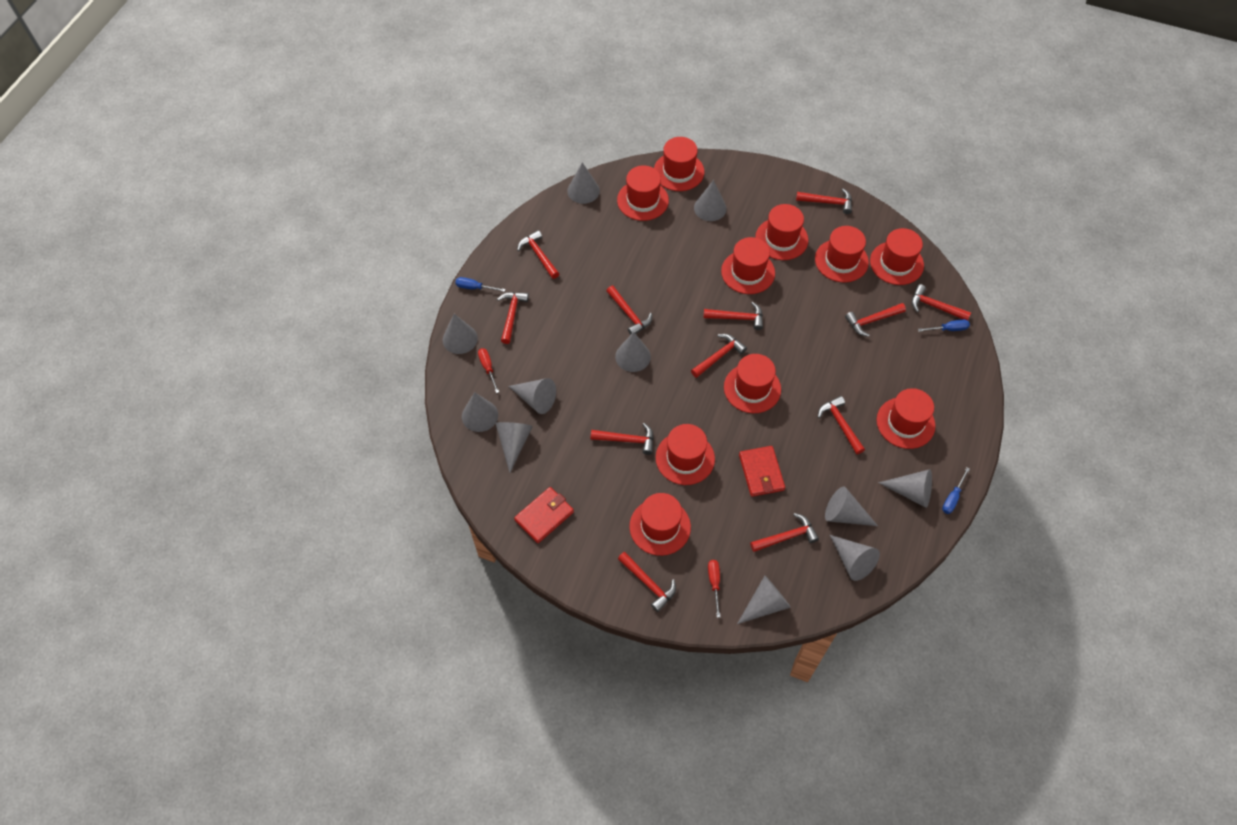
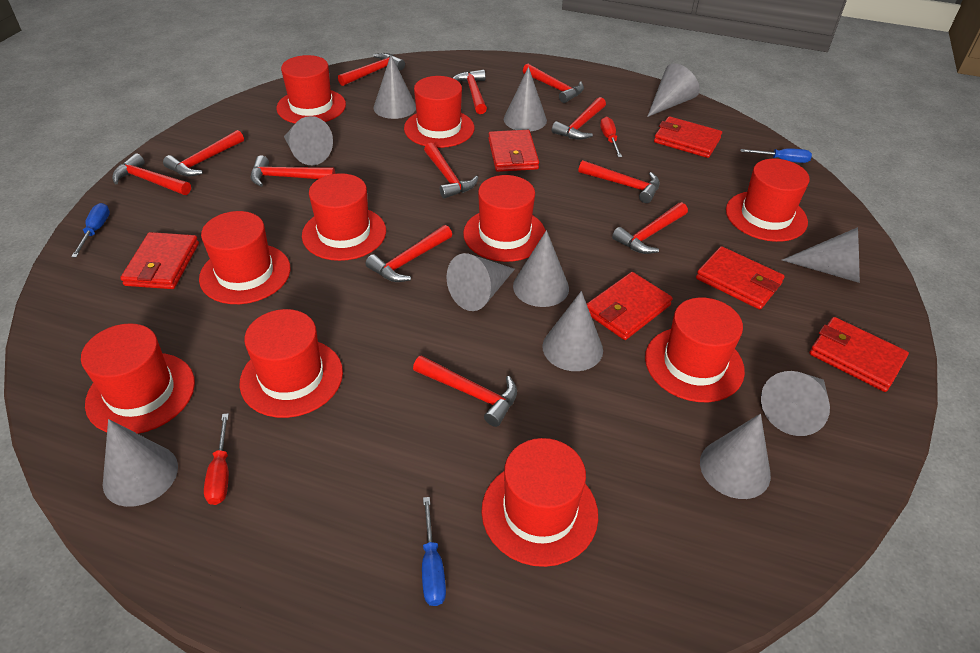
red wallet: [514,487,574,543] [739,446,785,497] = 2 -> [120,232,199,289] [488,130,539,172] [587,272,673,340] [654,116,722,158] [696,246,785,309] [809,317,909,392] = 6

